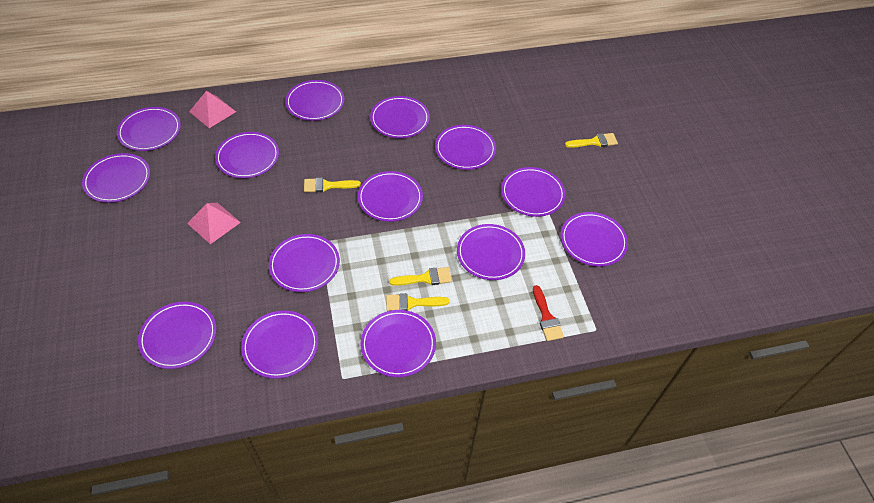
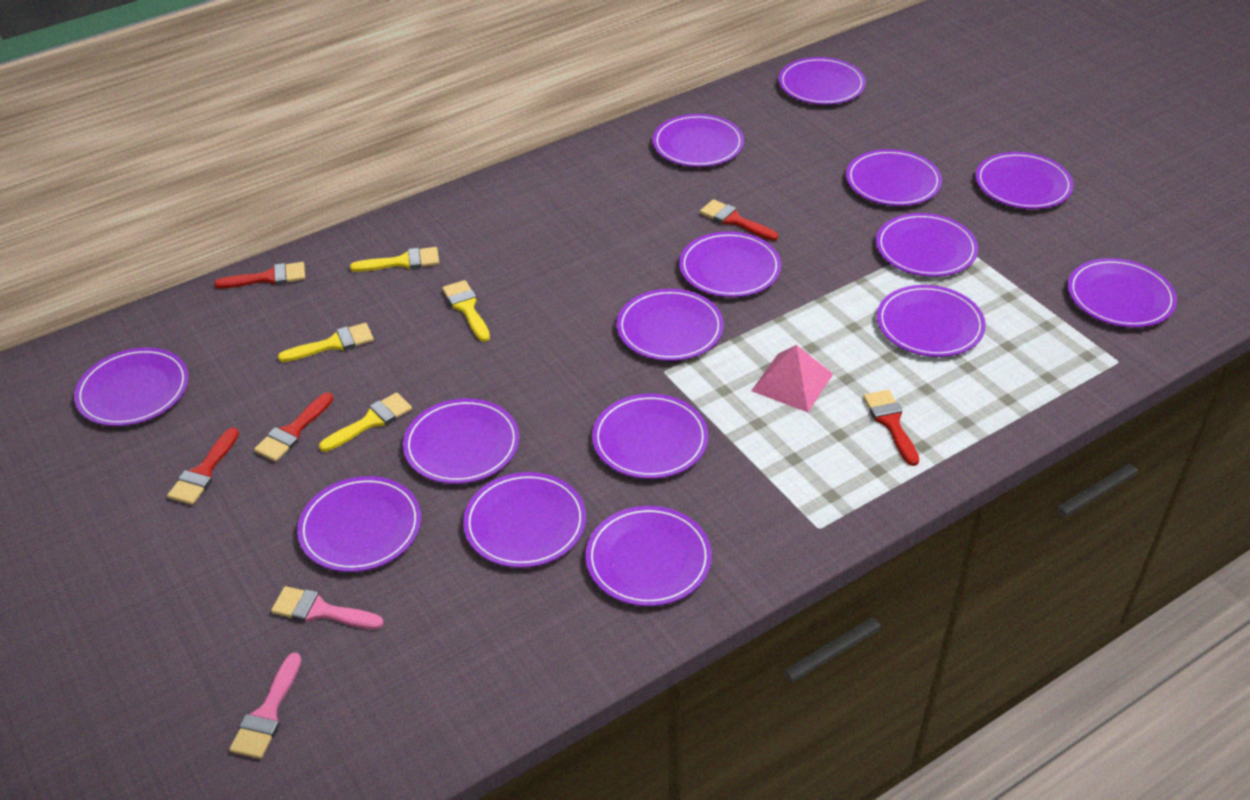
pink brush: none = 0 -> [229,653,302,759] [271,586,384,629] = 2
pink pyramid: [187,203,241,244] [189,91,236,128] = 2 -> [751,345,833,412] = 1
purple plate: [82,153,150,203] [117,107,181,151] [138,302,216,369] [215,132,279,178] [241,310,318,379] [269,234,340,292] [285,80,345,121] [358,171,423,222] [361,310,436,377] [370,96,430,138] [435,125,496,170] [457,224,525,280] [501,167,565,217] [561,212,628,267] = 14 -> [74,347,189,426] [297,476,421,572] [403,398,520,484] [463,472,586,568] [586,506,712,606] [592,394,708,479] [617,289,724,361] [653,114,744,167] [679,231,781,297] [779,57,866,105] [846,149,942,206] [876,213,978,277] [877,285,986,357] [976,152,1074,209] [1068,258,1177,328] = 15
red brush: [533,285,564,341] = 1 -> [167,428,239,505] [214,262,305,289] [254,392,334,462] [700,199,778,241] [863,390,919,466] = 5

